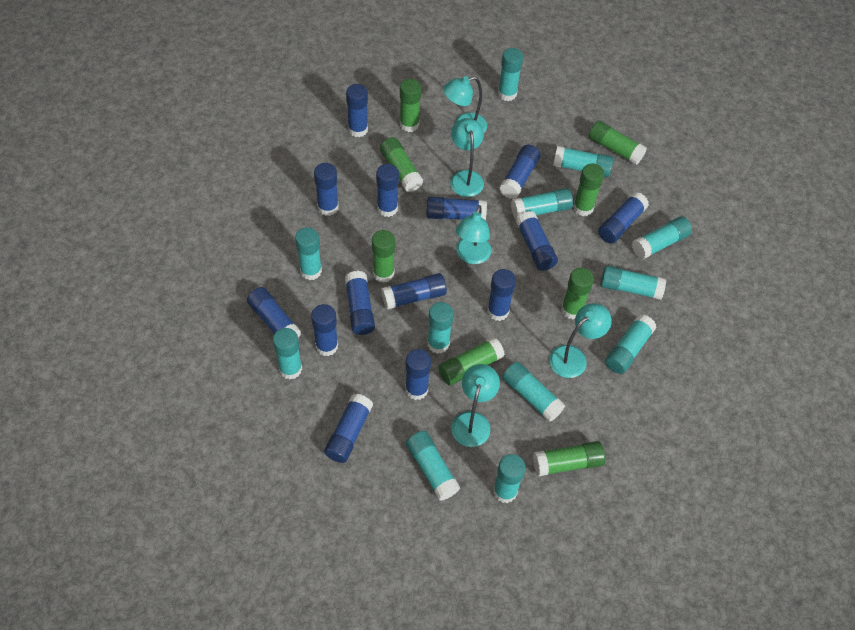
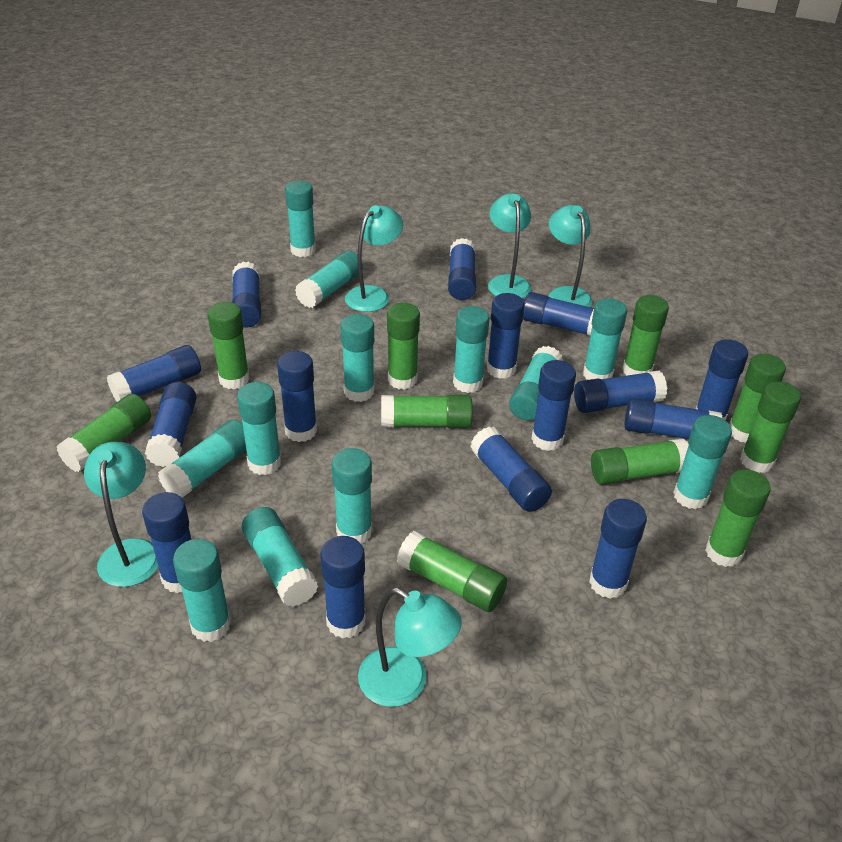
blue glue stick: [247,287,301,338] [311,304,338,356] [314,163,339,216] [324,394,373,463] [345,271,375,335] [346,84,368,137] [376,164,399,217] [381,273,447,310] [405,349,431,400] [426,197,487,221] [487,269,516,321] [499,145,541,199] [516,211,558,271] [598,192,649,244] = 14 -> [107,345,201,402] [142,492,192,593] [145,382,197,467] [232,262,261,328] [277,351,317,442] [320,536,366,639] [448,238,476,300] [470,427,552,512] [487,293,525,379] [523,292,594,336] [531,360,576,451] [574,371,667,413] [589,499,647,599] [624,398,722,439] [696,339,748,420] = 15
green glue stick: [372,230,395,283] [380,137,423,192] [400,79,421,132] [438,337,505,386] [533,441,605,476] [561,268,594,319] [573,163,604,216] [589,121,647,165] = 8 -> [57,394,151,472] [208,302,250,389] [381,395,473,428] [387,303,420,390] [397,531,507,612] [591,439,689,485] [622,295,669,376] [705,469,771,567] [729,354,786,443] [740,381,801,473] = 10

